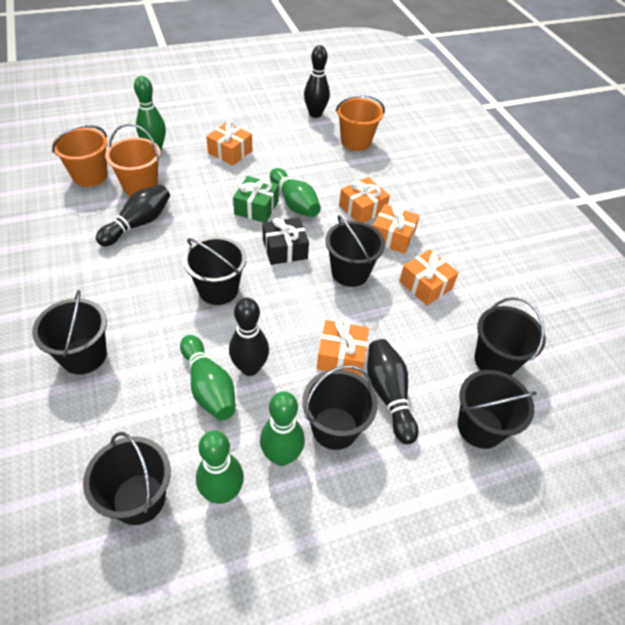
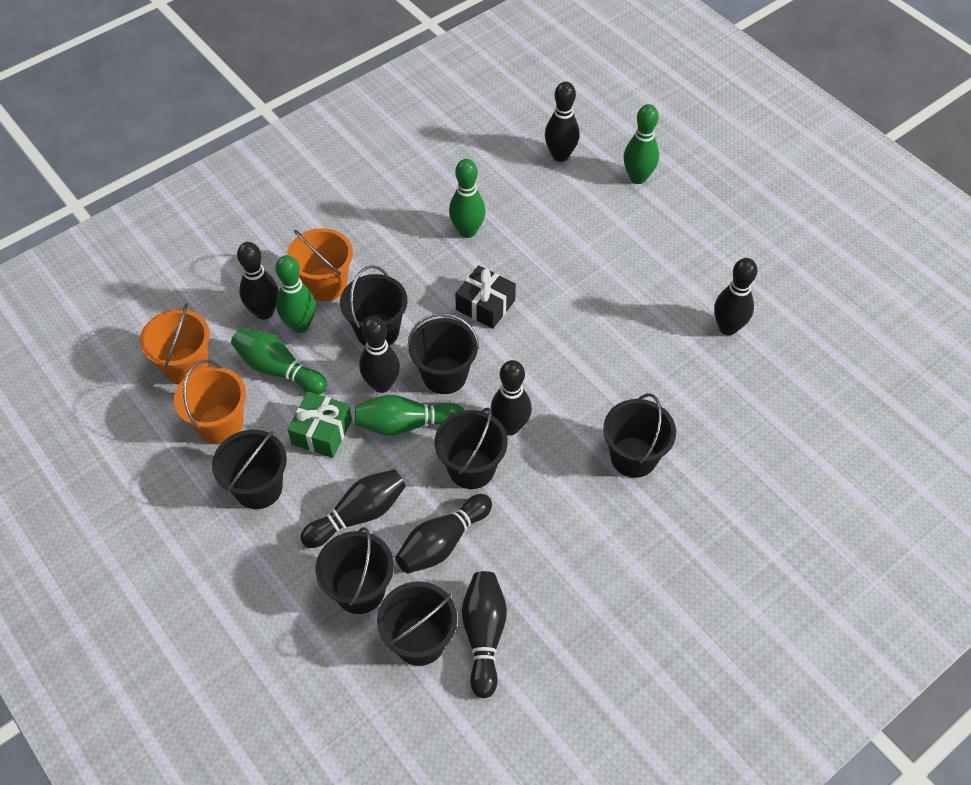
black bowling pin: [96,184,170,246] [229,298,269,376] [304,45,330,118] [367,339,418,444] = 4 -> [237,242,279,320] [300,469,406,548] [359,317,400,393] [396,494,492,574] [462,571,507,698] [490,360,532,435] [545,82,580,162] [714,258,757,335] = 8
orange gift: [206,121,253,165] [317,320,369,376] [339,177,390,223] [373,204,420,254] [399,249,459,306] = 5 -> none = 0

